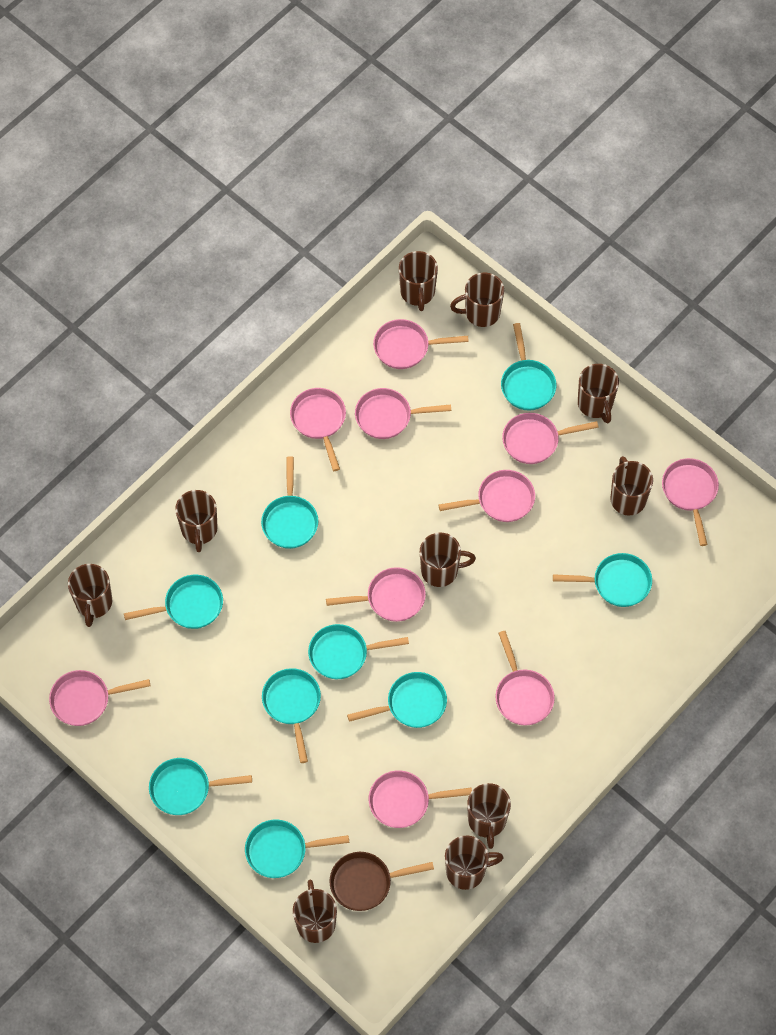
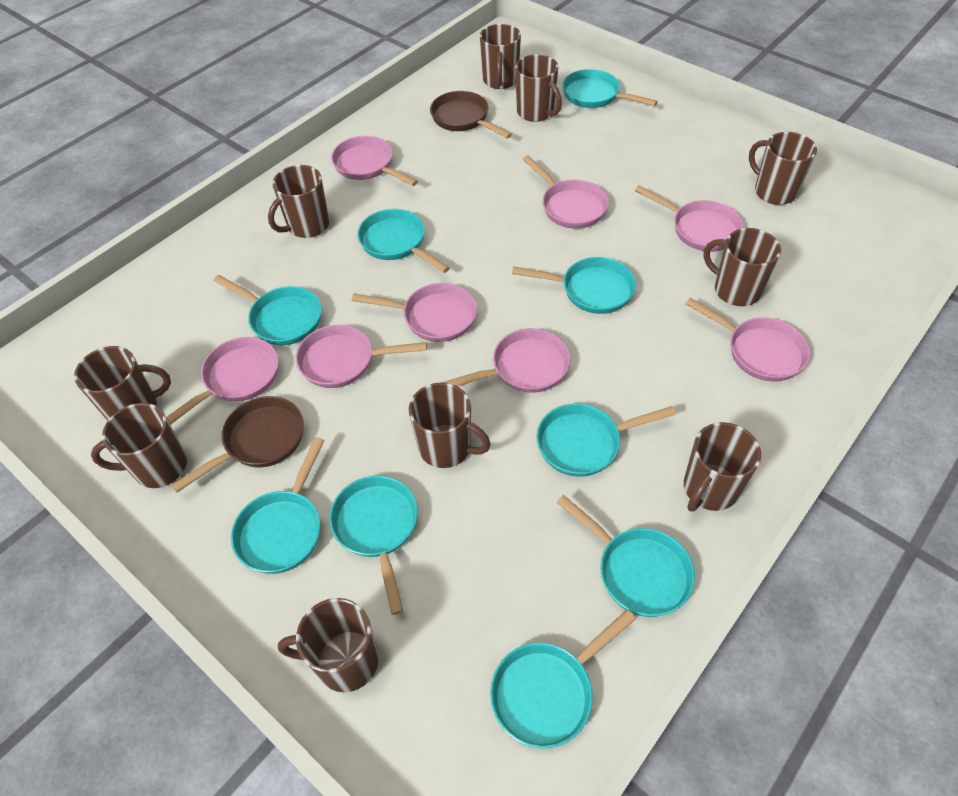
brown pan: [329,852,434,911] = 1 -> [171,396,304,492] [430,91,512,139] = 2
pink pan: [49,670,150,726] [290,388,346,471] [326,567,426,622] [355,388,451,439] [369,770,472,828] [373,319,469,369] [438,470,535,522] [495,631,555,726] [502,413,599,464] [662,458,719,546] = 10 -> [166,337,279,425] [296,325,427,388] [331,136,418,186] [352,283,477,342] [442,328,570,393] [523,155,609,229] [635,185,744,252] [685,298,810,382] = 8

